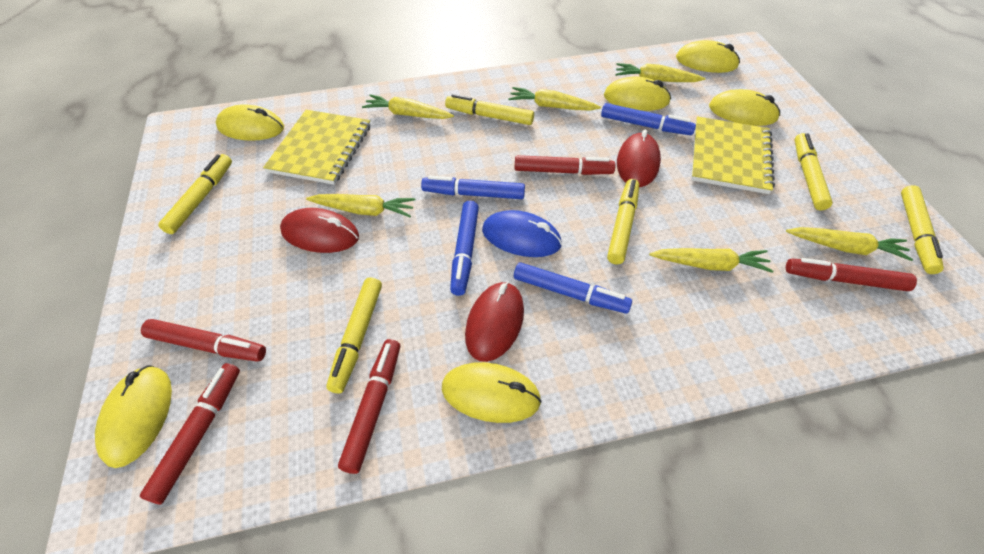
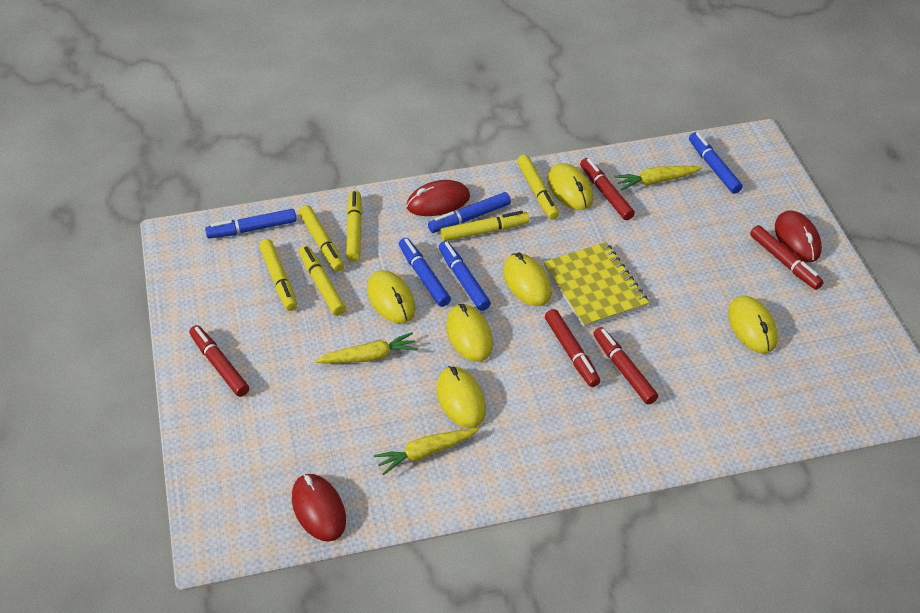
blue marker: [421,176,525,199] [450,201,479,296] [514,262,632,314] [601,103,696,135] = 4 -> [205,209,297,238] [399,238,451,307] [428,192,511,233] [439,241,491,311] [689,132,743,194] = 5
blue mouse: [482,210,562,257] = 1 -> none = 0
yellow carrot: [306,194,416,217] [362,94,454,119] [508,87,601,111] [616,63,705,82] [649,248,773,273] [786,227,913,261] = 6 -> [315,332,418,363] [374,428,479,475] [615,166,703,190] = 3
yellow notebook: [263,110,370,185] [691,117,775,194] = 2 -> [544,242,649,328] = 1

